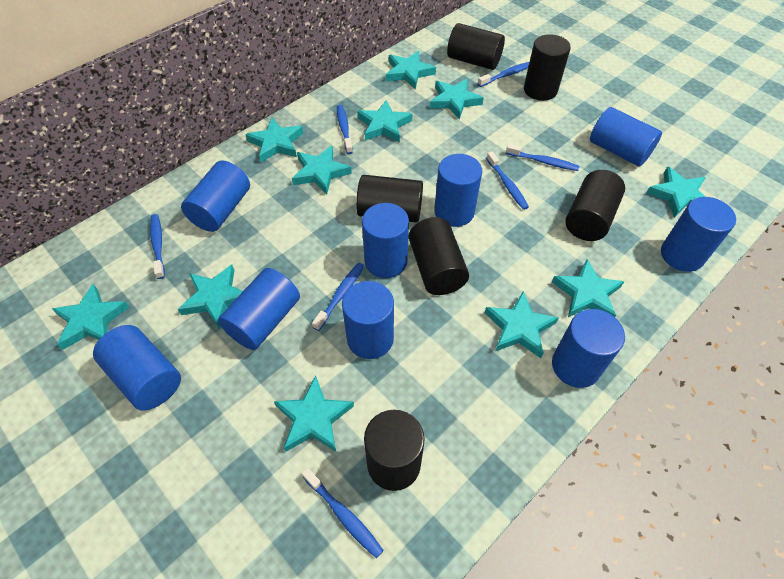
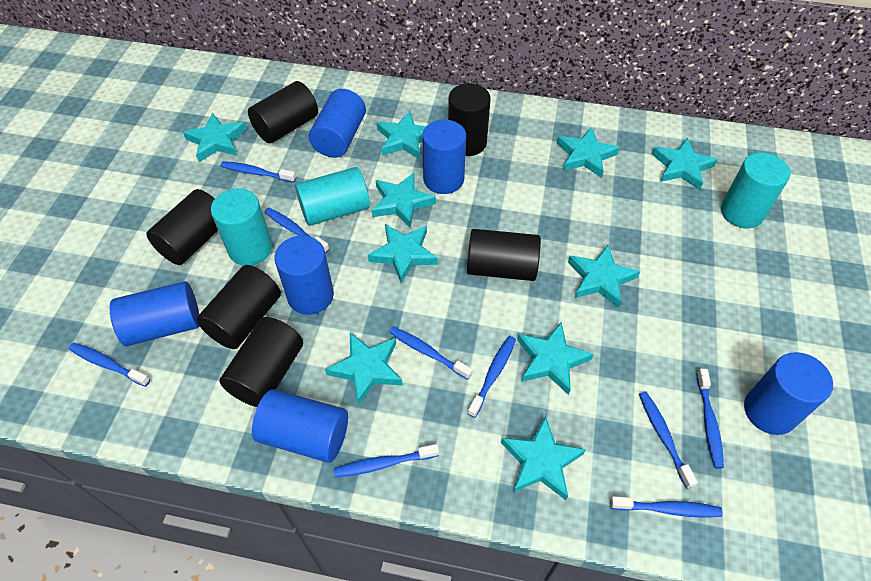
blue cylinder: [93,325,181,411] [181,160,250,232] [218,268,300,350] [342,281,394,359] [362,203,409,278] [434,154,482,227] [552,309,625,388] [590,107,662,167] [661,197,736,272] = 9 -> [110,281,199,346] [252,389,348,463] [274,235,334,315] [309,89,366,158] [422,120,466,194] [744,352,833,435] = 6
blue toothbrush: [150,214,165,279] [302,468,384,558] [312,263,364,331] [337,105,353,154] [478,62,529,87] [487,152,529,210] [506,144,580,171] = 7 -> [69,343,150,387] [220,161,296,183] [265,208,329,254] [334,444,439,477] [389,326,472,380] [467,336,516,418] [610,496,723,518] [639,392,698,489] [696,369,724,469] = 9
turquoise cylinder: none = 0 -> [211,188,272,266] [295,167,370,226] [721,153,791,228] = 3
turquoise star: [52,284,129,350] [178,264,243,329] [245,118,303,163] [274,375,354,452] [292,146,352,194] [357,100,412,142] [386,51,436,90] [430,79,484,119] [485,291,558,358] [552,259,625,317] [646,166,706,218] = 11 -> [183,113,247,162] [325,332,403,406] [368,224,438,283] [372,173,436,228] [376,111,426,159] [501,416,586,500] [517,322,594,395] [557,127,620,178] [568,245,640,308] [652,138,718,190] = 10

